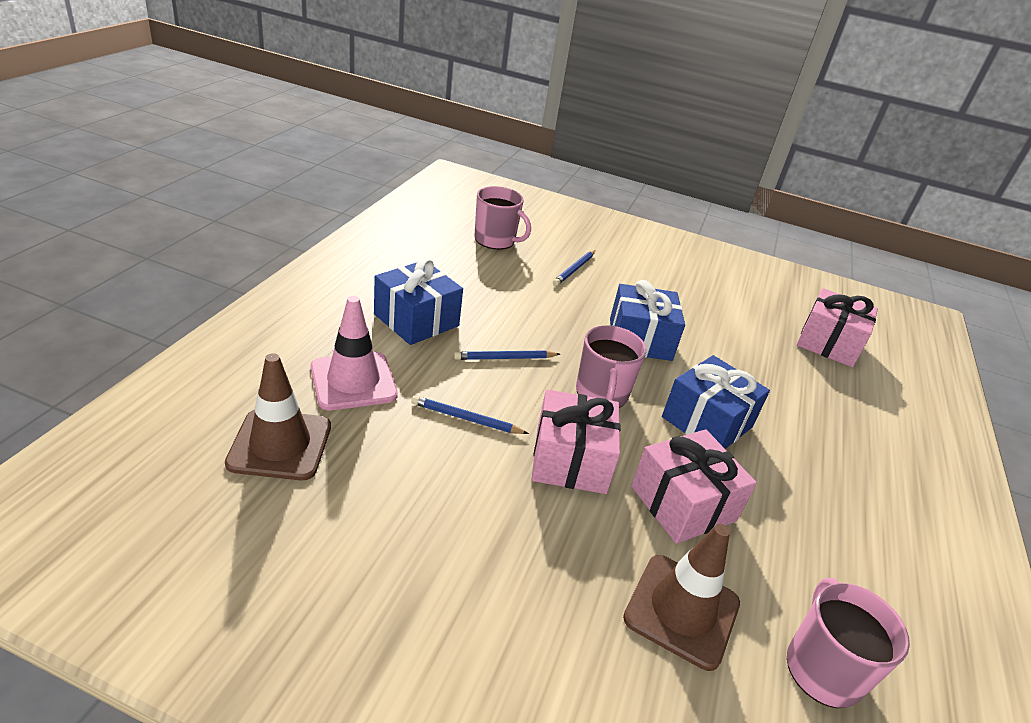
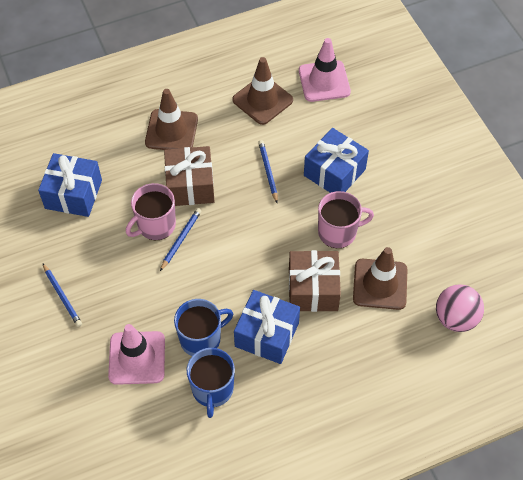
blue mug: none = 0 -> [174,299,233,356] [187,348,235,418] = 2
brown gift: none = 0 -> [164,146,215,206] [289,250,341,312] = 2
brown traffic cone: [225,353,331,480] [623,524,740,671] = 2 -> [145,89,198,150] [232,57,293,125] [353,247,407,310] = 3
pink ball: none = 0 -> [436,284,484,332] = 1
pink gift: [531,389,621,494] [631,429,757,544] [797,288,878,367] = 3 -> none = 0
pink mug: [474,186,531,250] [576,325,647,408] [787,578,910,708] = 3 -> [126,183,176,240] [318,191,374,248] = 2
pink traffic cone: [311,296,398,410] = 1 -> [108,324,165,385] [299,38,351,102] = 2

